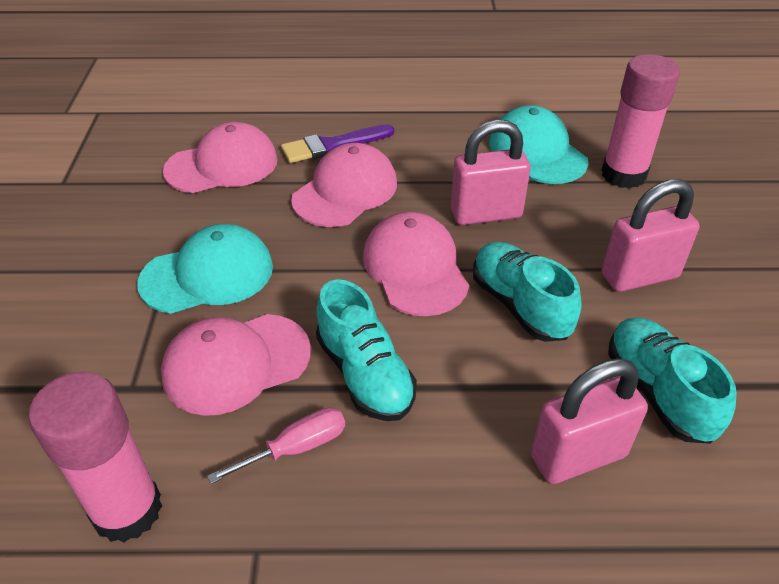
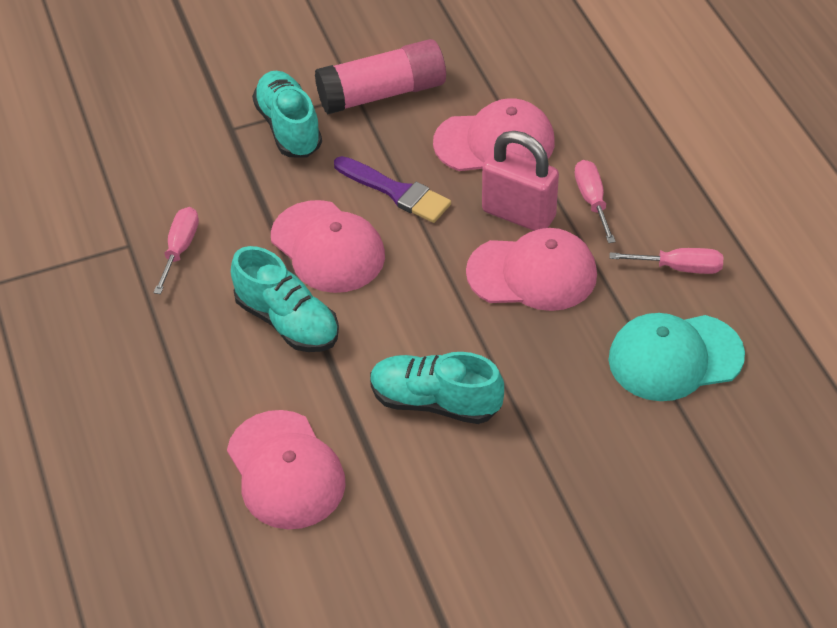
pink glue stick: [29,372,162,542] [601,54,680,189] = 2 -> [315,39,446,115] = 1
pink padlock: [451,120,531,225] [531,358,648,484] [602,179,700,292] = 3 -> [482,131,559,231] = 1
pink screwdriver: [207,407,345,484] = 1 -> [153,207,199,294] [575,160,616,243] [610,248,723,274] = 3
turquoise cap: [137,224,273,314] [489,105,588,184] = 2 -> [608,313,745,401] = 1

